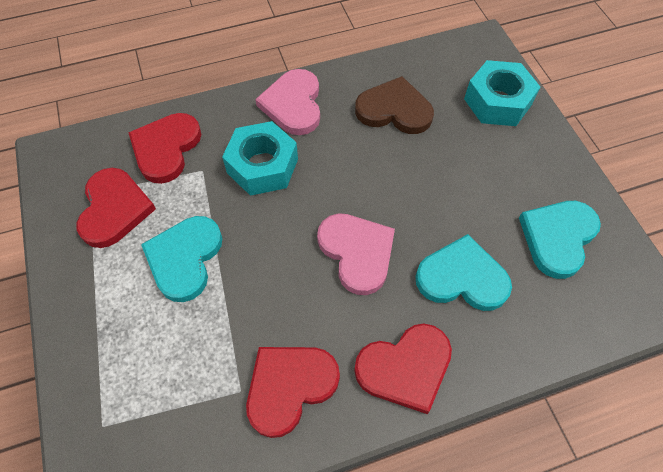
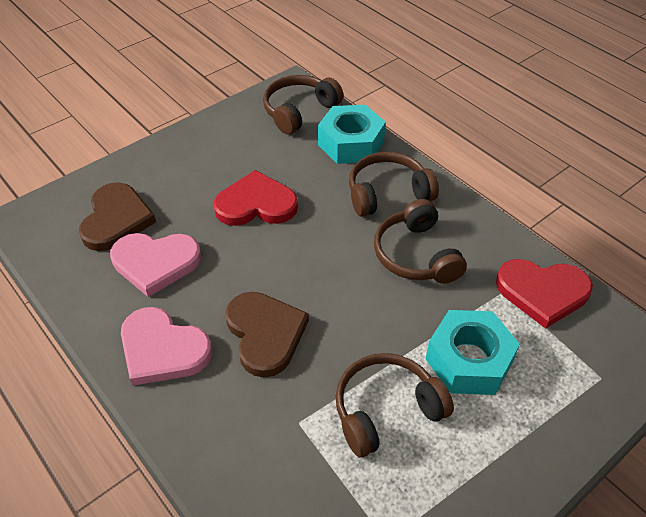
brown headphones: none = 0 -> [263,75,343,135] [335,353,454,458] [349,152,439,217] [374,199,467,284] = 4
brown heart: [355,76,434,134] = 1 -> [79,182,156,251] [225,292,309,377] = 2
red heart: [77,168,156,248] [128,113,202,184] [246,347,340,438] [354,324,452,414] = 4 -> [213,170,298,226] [496,259,593,329] = 2
turquoise heart: [141,216,222,302] [415,234,512,311] [519,201,601,279] = 3 -> none = 0

